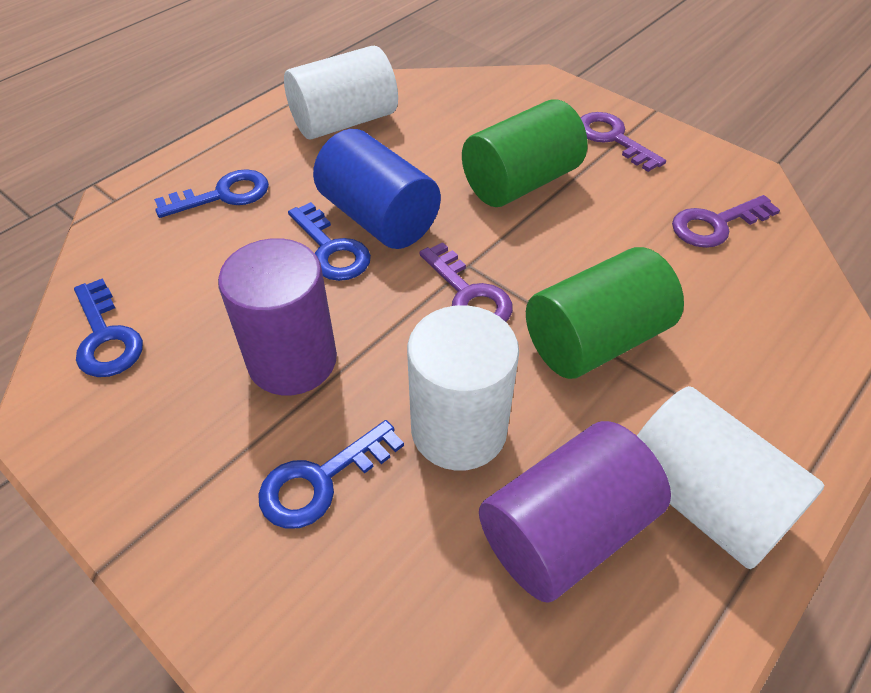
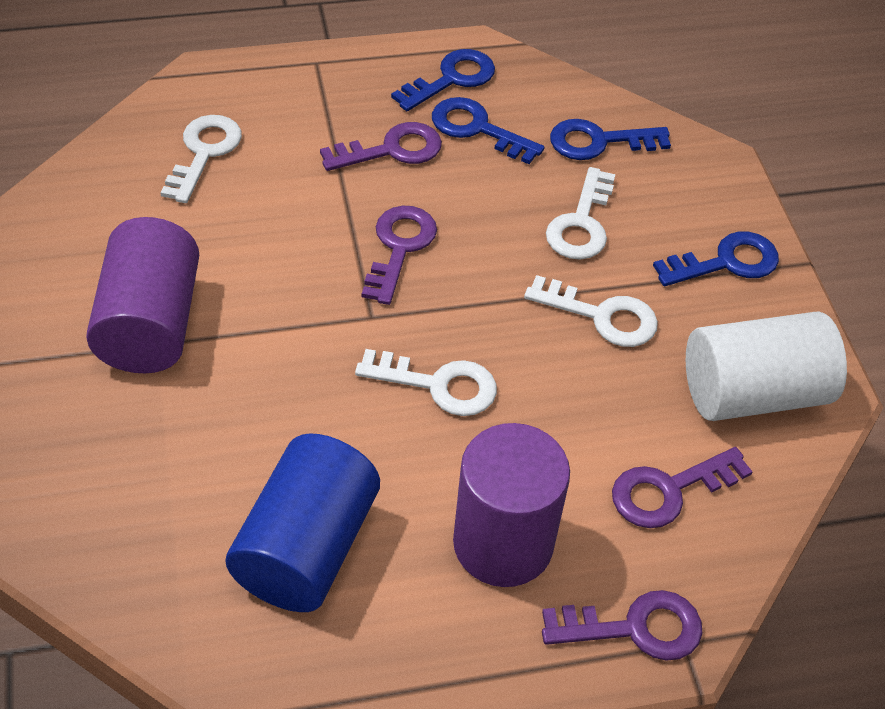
green cylinder: [462,99,588,207] [526,247,684,379] = 2 -> none = 0
purple key: [419,242,513,322] [581,112,666,172] [672,195,780,248] = 3 -> [320,122,442,171] [362,206,437,305] [542,590,703,661] [612,447,753,528] = 4
white cylinder: [284,46,398,139] [407,305,519,471] [637,386,824,569] = 3 -> [686,312,847,421] = 1
white key: none = 0 -> [160,115,242,203] [355,349,497,416] [524,275,658,347] [546,167,615,260] = 4

